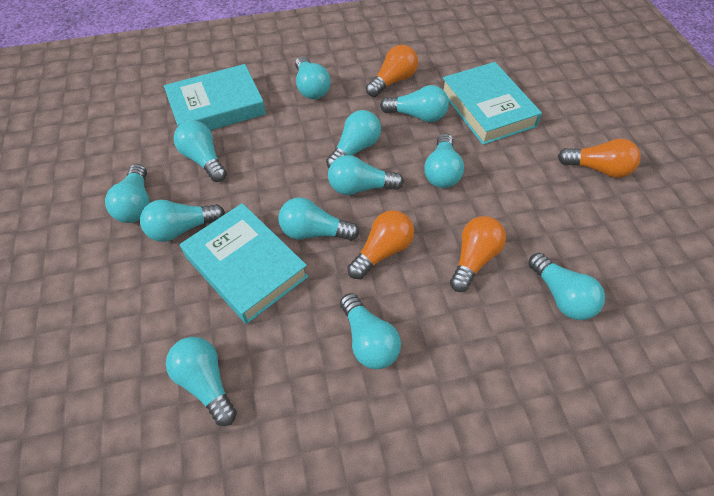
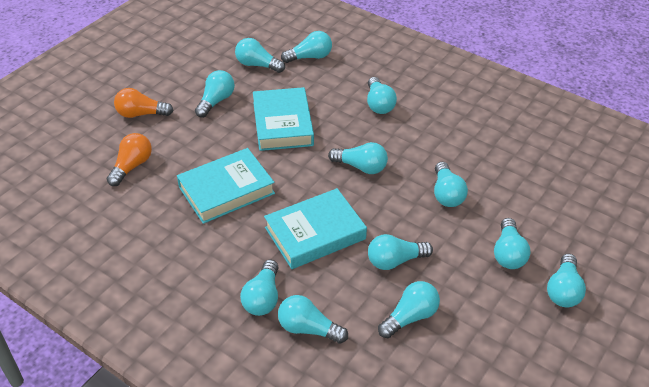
orange light bulb: [347,210,414,279] [366,45,418,97] [450,216,506,292] [558,139,641,178] = 4 -> [107,133,152,186] [114,88,173,118] = 2

